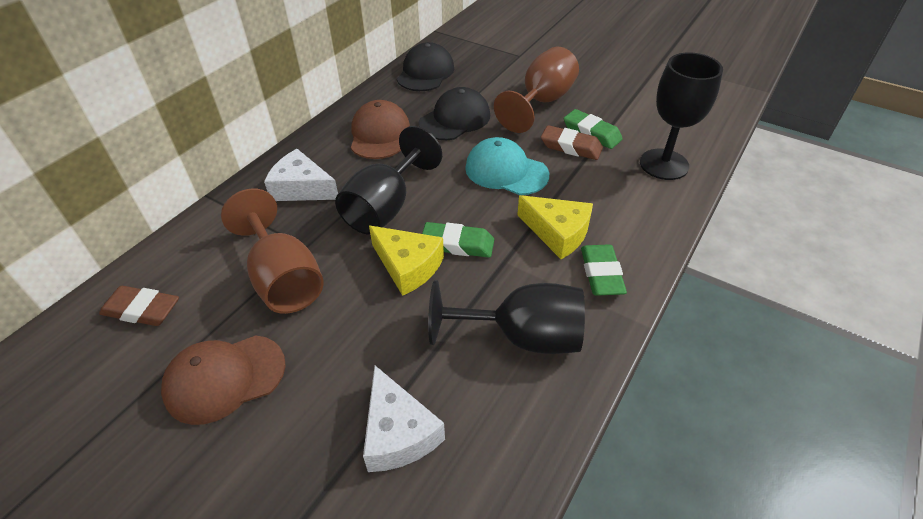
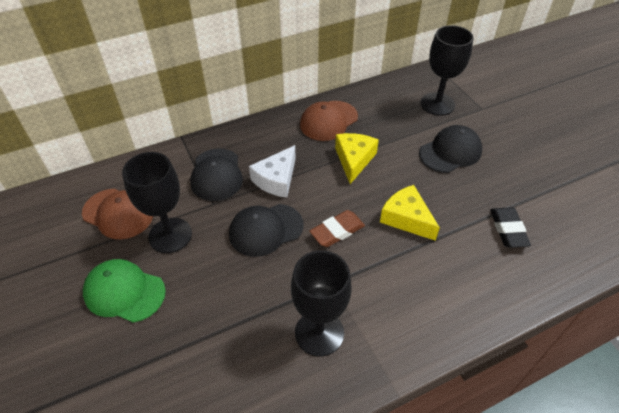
black cap: [397,42,454,91] [419,87,490,140] = 2 -> [190,149,243,201] [229,204,303,257] [419,125,483,173] = 3
black eraser: none = 0 -> [490,207,531,248] = 1
brown eraser: [99,286,179,326] [541,125,603,160] = 2 -> [309,210,365,247] = 1
brown goblet: [221,189,324,314] [494,47,579,133] = 2 -> none = 0
green cap: none = 0 -> [83,259,166,323] = 1
green eraser: [422,222,494,258] [563,109,623,149] [581,244,627,295] = 3 -> none = 0
turquoise cap: [465,137,549,195] = 1 -> none = 0
white cheese: [264,149,338,201] [363,366,445,472] = 2 -> [249,145,296,198] = 1

